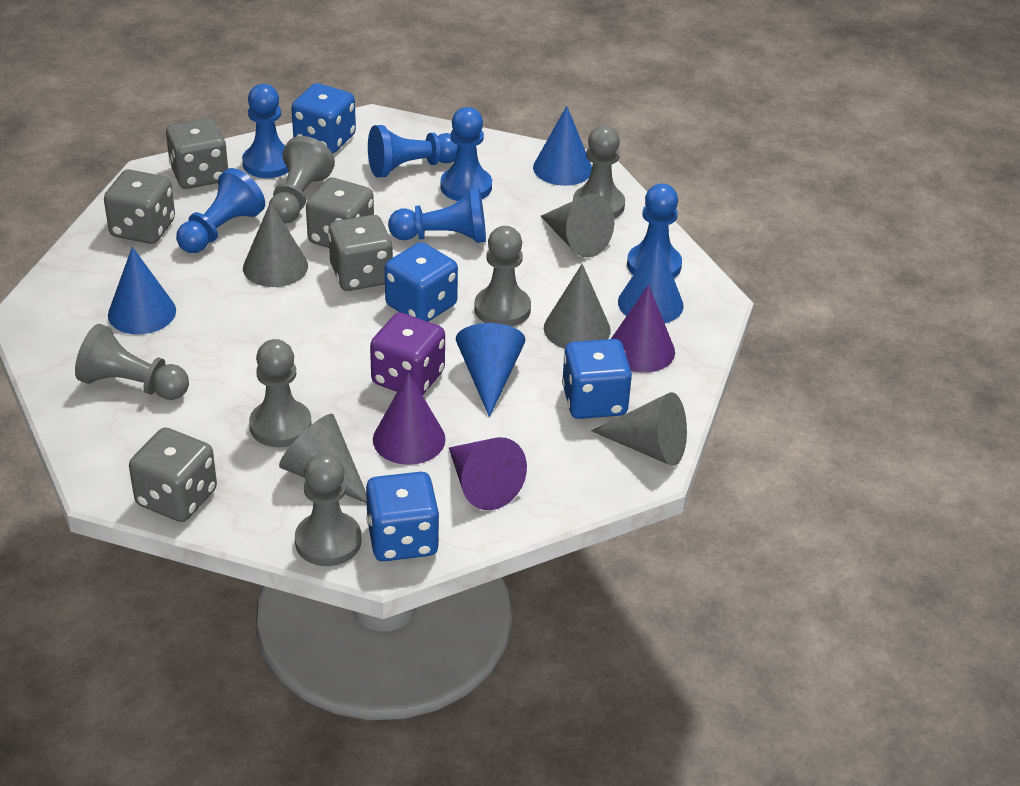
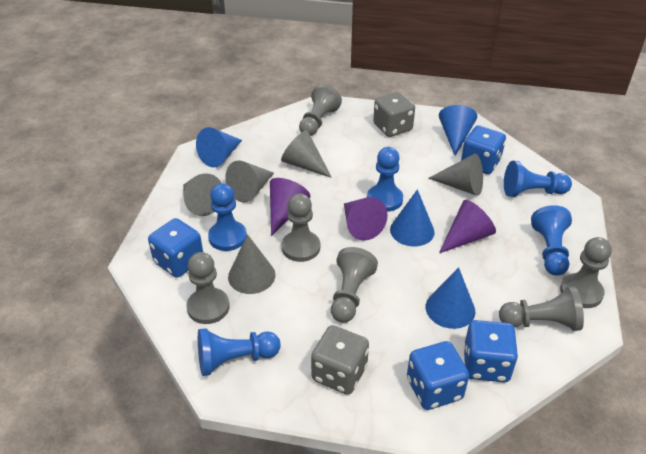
blue pawn: [176,168,265,253] [242,84,288,178] [368,125,458,178] [388,188,486,243] [441,107,492,201] [627,184,682,278] = 6 -> [198,328,281,376] [208,183,247,251] [367,147,403,212] [504,161,572,197] [531,205,572,276] = 5
grey dice: [104,169,175,244] [129,428,217,522] [166,118,229,189] [306,178,374,248] [328,215,393,291] = 5 -> [311,325,369,395] [373,92,415,137] = 2
purple dice: [370,313,445,396] = 1 -> none = 0

